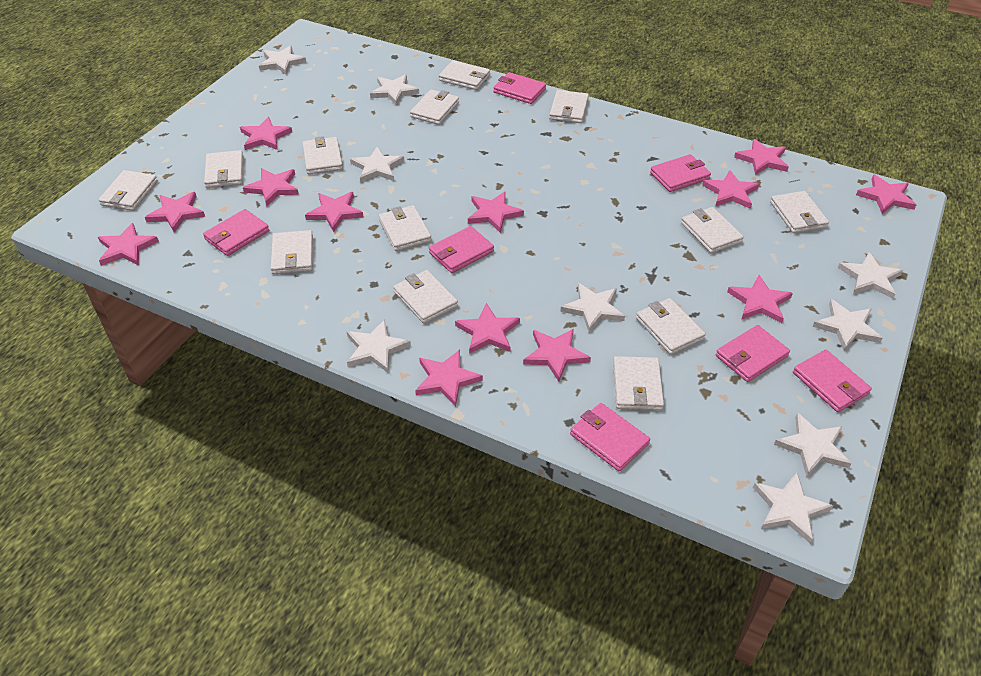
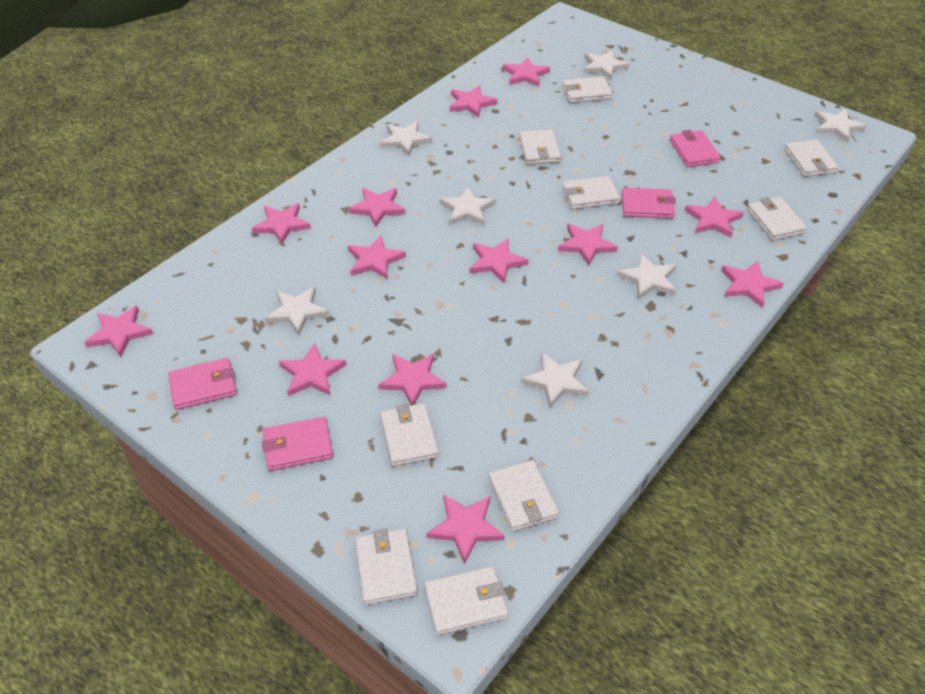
pink wallet: [203,209,269,256] [429,226,494,273] [494,72,546,104] [570,403,650,471] [650,154,711,192] [716,325,790,382] [793,350,872,412] = 7 -> [168,358,237,410] [262,417,333,471] [621,188,676,219] [670,130,721,167] = 4
white star: [259,46,306,75] [347,319,411,373] [350,147,404,183] [370,74,419,106] [560,283,625,333] [753,473,833,544] [774,413,851,477] [813,299,882,351] [838,252,903,299] = 9 -> [265,286,330,336] [380,121,432,156] [440,187,496,225] [521,352,589,408] [584,50,630,80] [617,253,676,299] [814,109,867,143] = 7
white wallet: [98,170,158,211] [204,150,243,188] [270,230,313,274] [302,136,343,174] [379,205,432,251] [393,270,458,324] [410,89,459,125] [439,60,490,90] [549,90,589,123] [613,356,664,410] [636,298,706,355] [681,207,744,253] [770,191,829,233] = 13 -> [355,529,418,605] [380,403,439,466] [424,566,508,635] [488,460,559,532] [519,129,561,165] [562,76,613,103] [562,176,620,210] [747,197,807,241] [784,140,838,177] = 9

